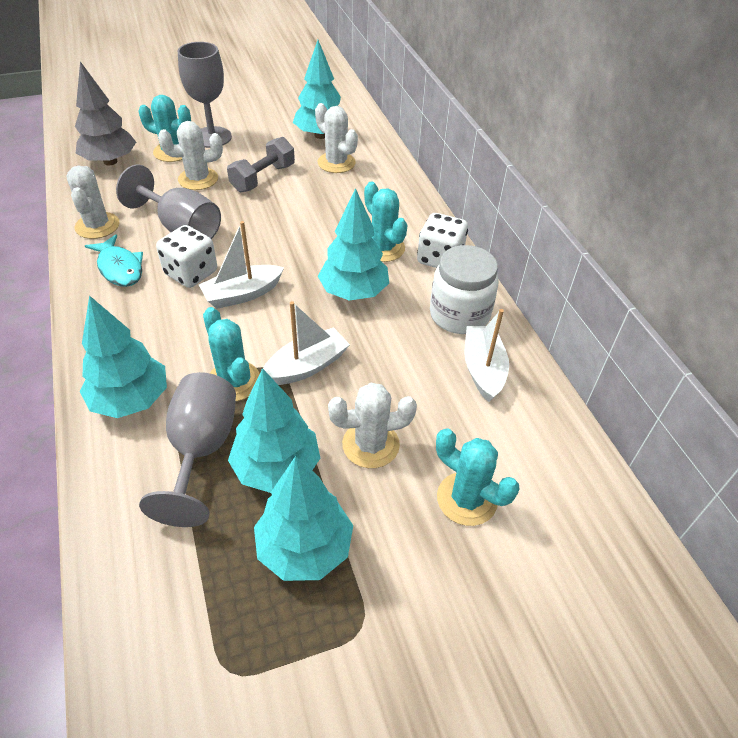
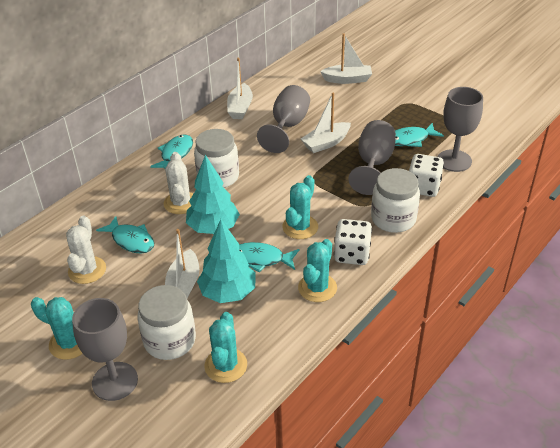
grey dumbbell: [227,137,295,192] = 1 -> none = 0
grey goblet: [116,165,221,239] [139,372,236,527] [178,42,232,148] = 3 -> [72,298,138,401] [257,85,310,153] [348,120,396,195] [438,87,483,172] = 4
grey tree: [75,61,136,165] = 1 -> none = 0
turquoise fish: [85,234,143,287] = 1 -> [96,216,154,254] [150,135,193,169] [239,242,299,273] [395,123,444,147] = 4
turquoise tree: [80,295,167,418] [228,368,320,493] [254,456,353,581] [293,40,341,139] [318,188,389,301] = 5 -> [186,155,240,234] [197,219,256,303] = 2
white boat: [199,221,284,309] [263,301,350,385] [464,309,509,402] = 3 -> [165,229,199,299] [227,58,253,119] [301,92,351,153] [320,33,372,84] = 4
white cactus: [67,165,120,239] [158,121,223,190] [315,103,358,173] [328,383,417,468] = 4 -> [66,216,106,284] [164,152,193,214] = 2
white jar: [430,245,498,334] = 1 -> [137,285,196,360] [194,129,239,188] [371,168,420,233] = 3

